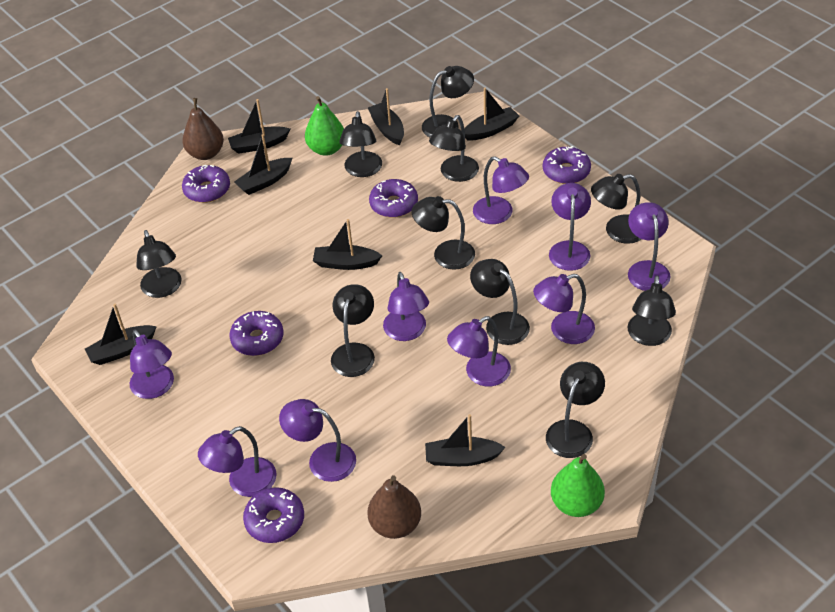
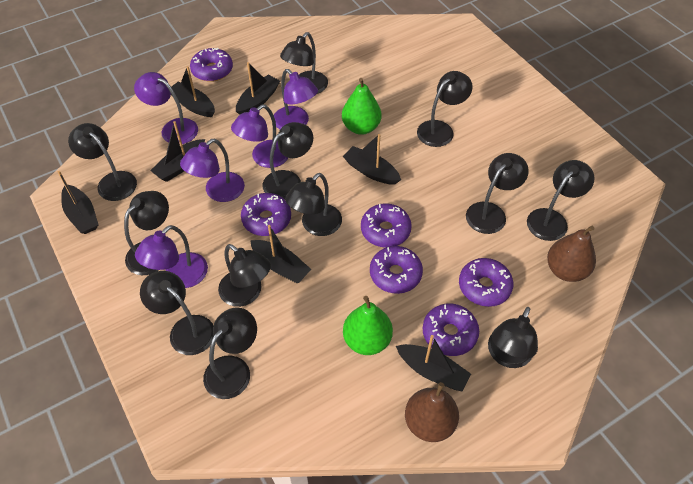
black lamp: [136,230,182,298] [331,284,375,377] [339,111,382,177] [412,196,475,270] [422,66,474,137] [429,115,479,182] [470,259,530,345] [546,362,605,458] [591,174,641,244] [628,276,676,346] = 10 -> [68,123,137,201] [124,191,169,275] [140,271,214,355] [203,307,257,399] [218,244,271,307] [263,122,313,199] [280,32,328,94] [285,173,342,236] [417,71,473,147] [466,153,529,234] [488,307,538,368] [527,160,595,241] = 12
purple donut: [182,165,230,203] [229,311,284,356] [243,487,304,543] [369,179,418,218] [543,146,591,184] = 5 -> [190,48,233,82] [241,193,291,236] [361,203,412,248] [370,246,423,294] [423,303,479,356] [459,258,513,307] = 6
purple lamp: [130,330,174,399] [198,426,276,497] [279,399,356,482] [383,272,429,341] [447,316,511,386] [473,156,529,224] [533,274,595,344] [549,183,591,271] [628,202,670,291] = 9 -> [134,72,198,144] [135,225,208,288] [180,139,245,202] [231,104,288,168] [274,69,318,129] = 5

